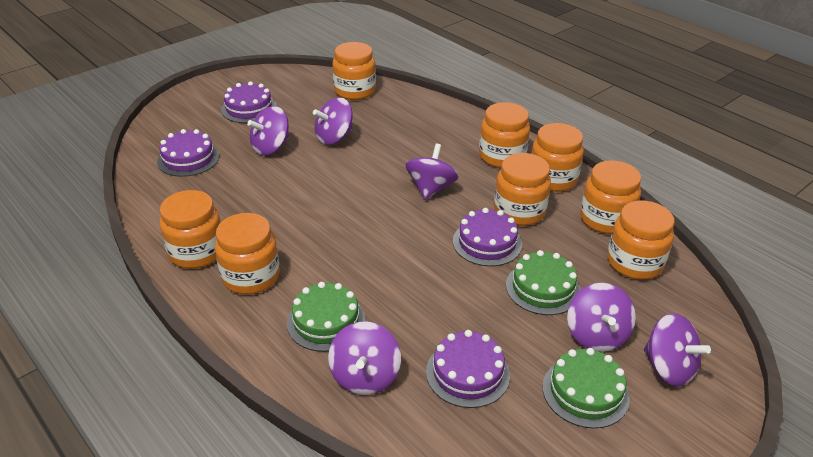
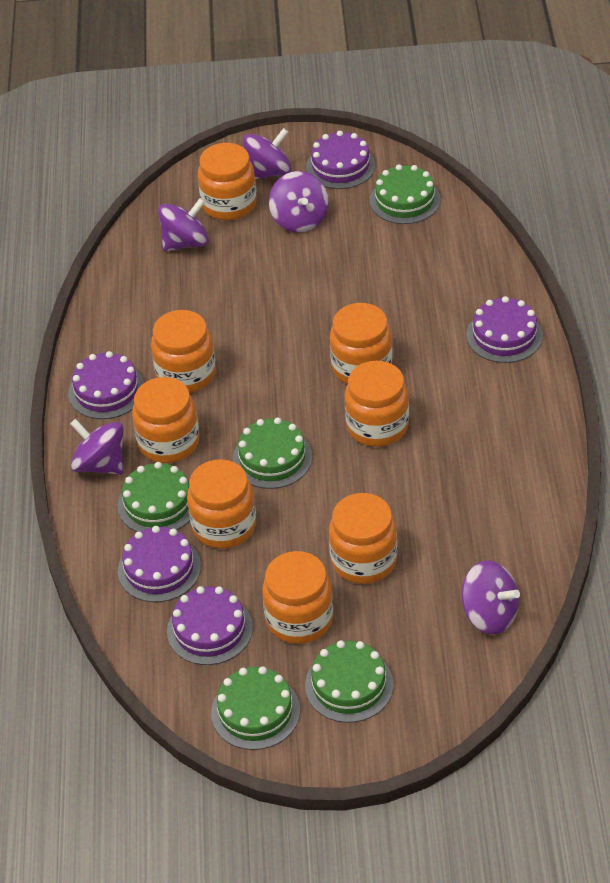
green cake: [287,282,365,352] [506,250,581,315] [542,348,630,428] = 3 -> [117,462,190,532] [211,666,300,750] [233,417,312,489] [305,640,393,723] [370,164,440,224] = 5
purple cake: [157,129,219,177] [221,81,277,123] [426,330,510,408] [453,208,522,266] = 4 -> [68,351,144,419] [118,526,201,602] [167,586,253,665] [306,131,375,189] [467,296,543,363] = 5
purple spinning top: [247,106,289,155] [313,97,353,145] [328,321,401,395] [405,143,459,200] [567,283,636,352] [644,313,711,386] = 6 -> [70,419,123,475] [158,198,209,252] [243,128,292,179] [269,171,329,233] [462,560,520,634] = 5

